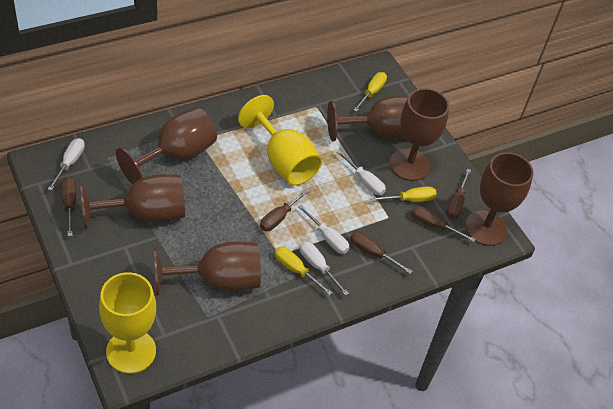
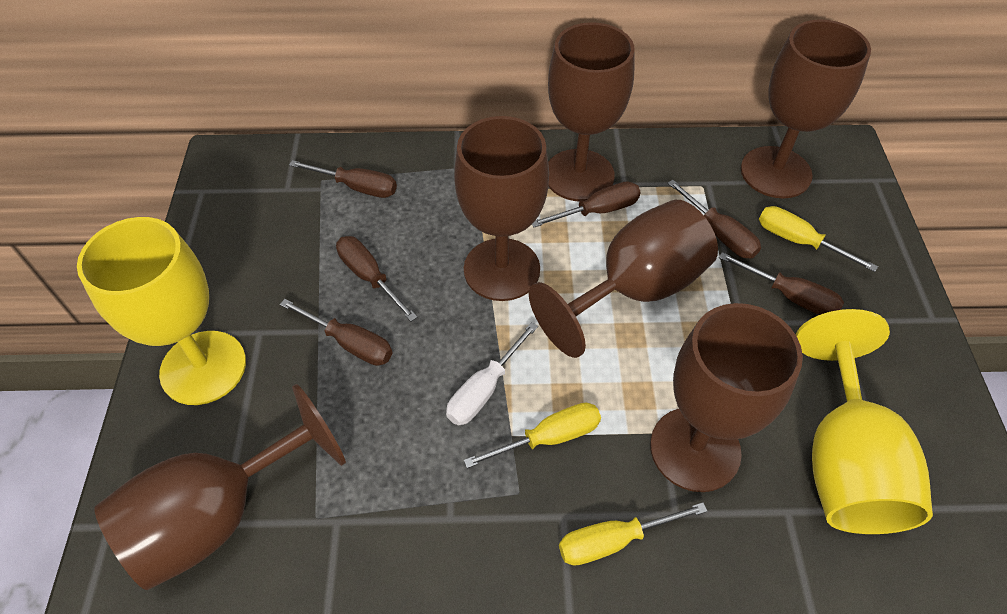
brown screwdriver: [62,177,76,236] [260,188,310,231] [350,231,413,274] [411,206,476,242] [446,169,471,219] = 5 -> [280,299,392,366] [289,160,397,198] [336,236,417,321] [532,181,641,227] [668,180,761,258] [719,252,844,315] = 6
white screwdriver: [48,138,85,191] [298,205,350,254] [300,241,349,296] [337,150,386,195] = 4 -> [446,322,538,425] = 1

